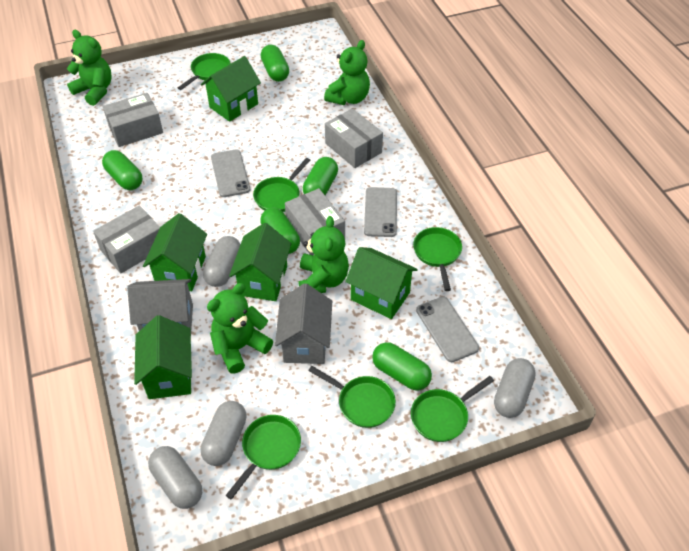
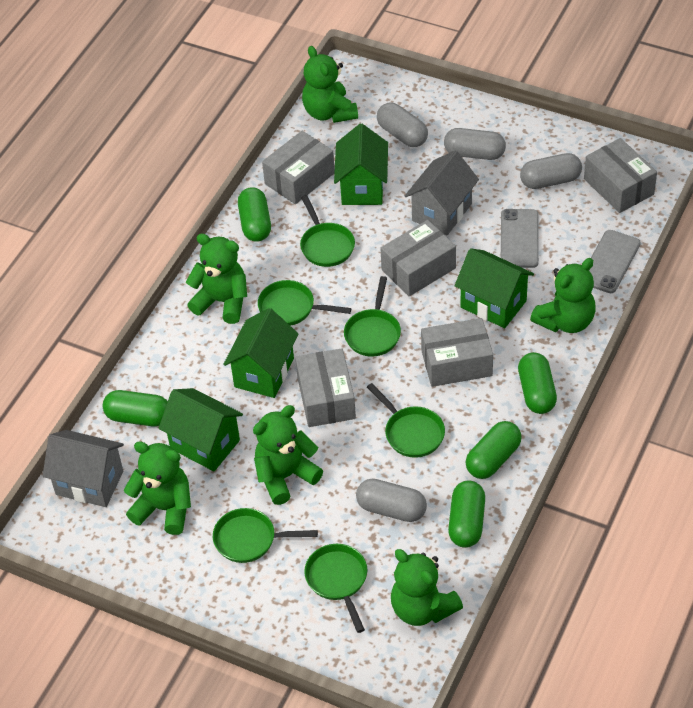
green house: [134,315,192,399] [143,213,207,291] [201,56,261,122] [229,223,292,301] [345,247,418,319] = 5 -> [158,388,243,471] [223,308,298,398] [334,124,388,205] [455,248,534,328] = 4
green teddy bear: [67,30,112,106] [207,283,273,374] [298,216,349,293] [324,40,370,105] = 4 -> [124,441,191,535] [186,233,247,324] [253,405,323,505] [302,46,358,123] [391,549,463,626] [530,258,596,333] = 6
grey box: [93,206,160,274] [103,93,163,147] [285,188,345,255] [325,108,383,168] = 4 -> [262,131,335,204] [295,348,356,427] [381,220,456,296] [421,318,493,387] [584,138,657,213] = 5
grey phone: [211,149,250,197] [364,187,397,237] [416,297,479,362] = 3 -> [501,209,539,268] [589,230,641,293] = 2

